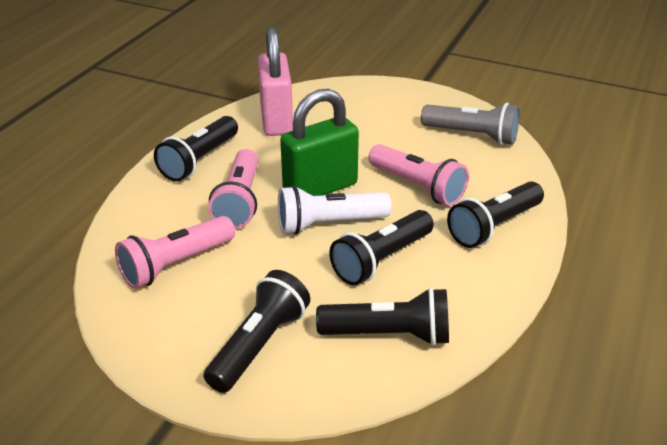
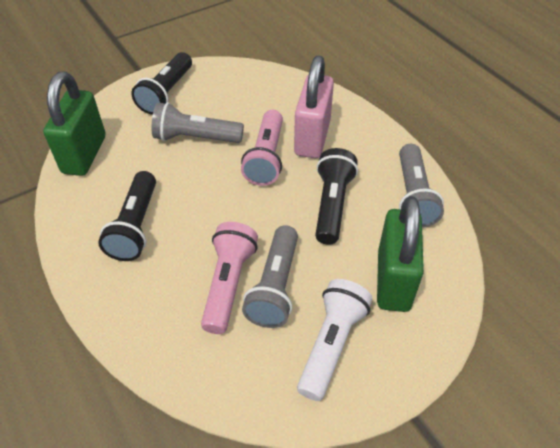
black flashlight: [154,116,238,182] [203,270,310,393] [316,287,449,346] [329,210,434,285] [447,181,544,248] = 5 -> [98,171,156,261] [131,52,192,115] [315,148,358,245] = 3
green padlock: [280,89,359,196] = 1 -> [43,71,105,176] [377,196,424,312] = 2
grey flashlight: [421,103,520,145] = 1 -> [151,102,244,143] [242,225,298,328] [399,144,444,228] = 3
pink flashlight: [115,216,235,289] [208,149,259,229] [368,144,469,206] = 3 -> [201,222,258,334] [241,110,283,186] = 2

